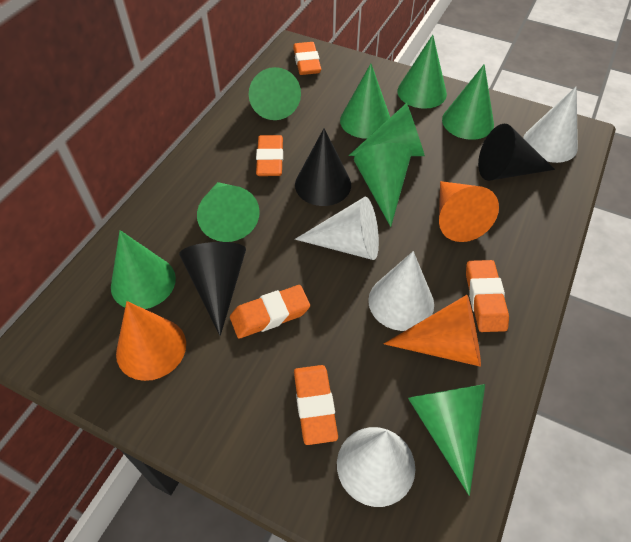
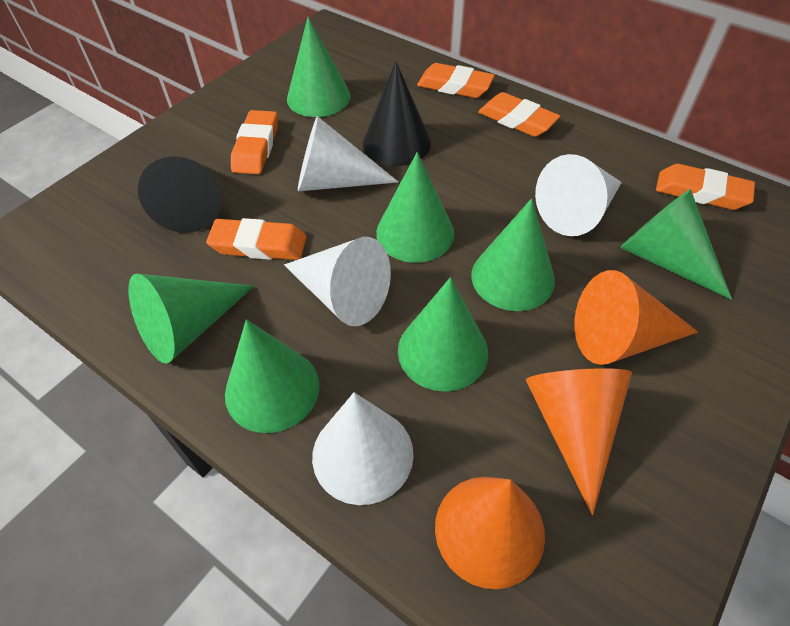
black cone: [179,242,246,336] [295,128,351,206] [478,124,555,181] = 3 -> [138,156,222,233] [363,61,431,166] = 2
green cone: [111,230,176,309] [197,182,260,242] [249,67,301,120] [340,64,390,139] [349,103,425,156] [354,143,412,227] [397,35,447,109] [408,384,485,496] [442,64,494,140] = 9 -> [128,274,254,364] [225,319,320,433] [287,17,351,117] [376,152,454,263] [398,277,488,392] [471,198,555,311] [620,189,732,300] = 7

